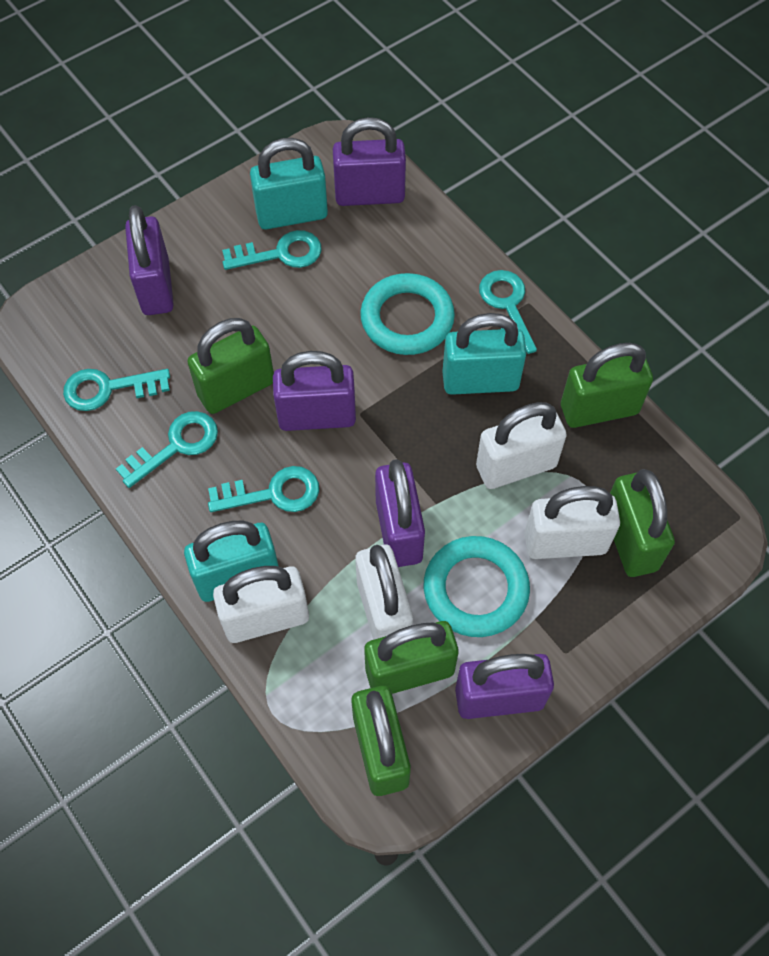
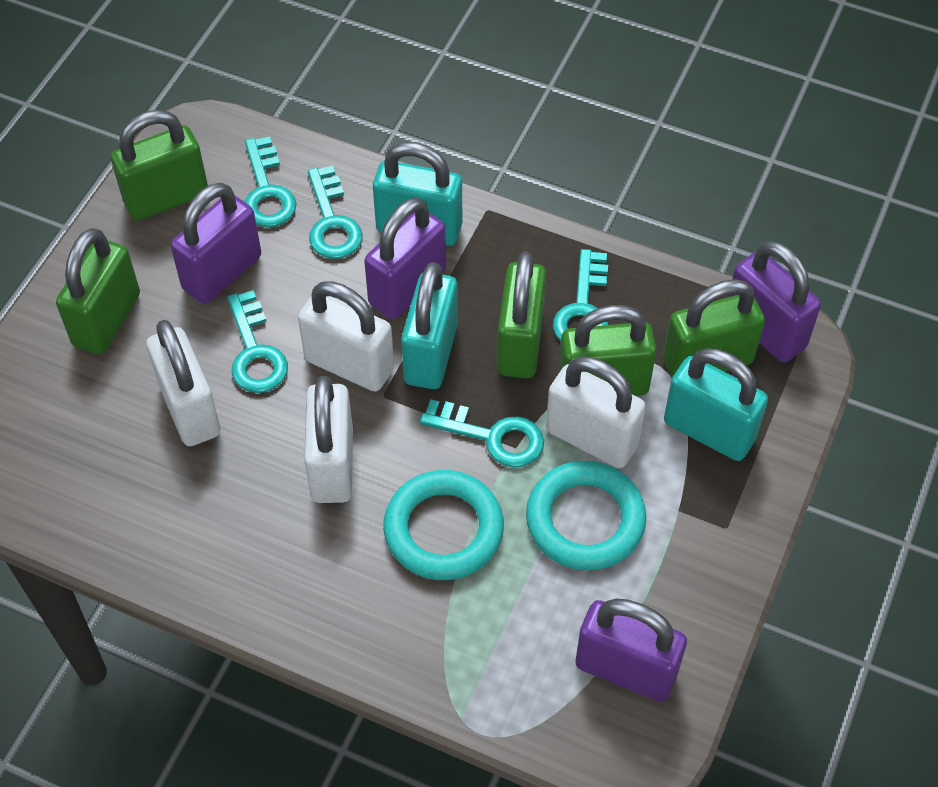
purple padlock: [125,205,174,315] [273,351,356,431] [333,117,406,206] [375,459,425,567] [455,654,554,719] = 5 -> [171,183,261,304] [364,197,446,319] [575,599,687,702] [728,241,821,363] = 4

